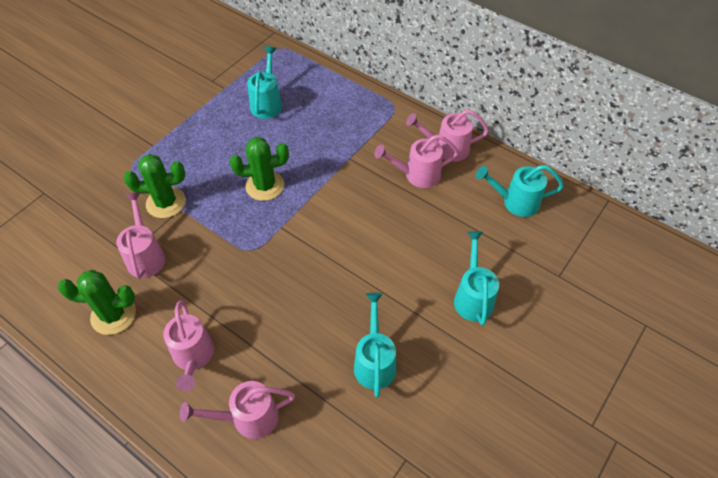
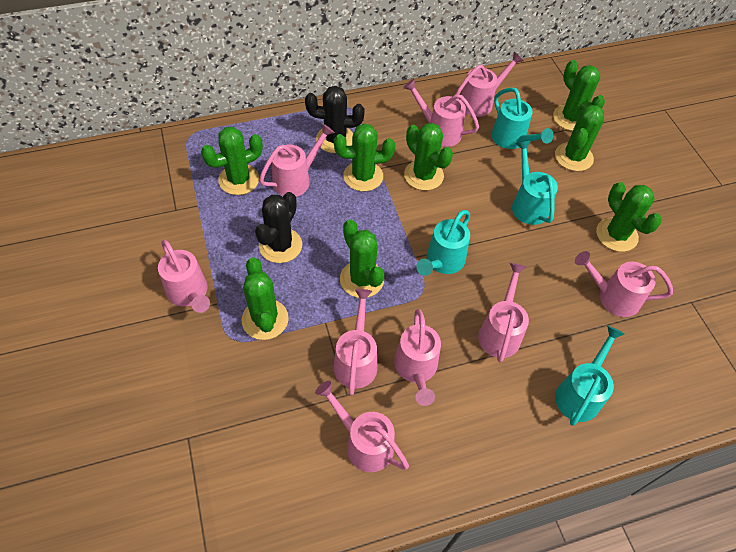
black cactus: none = 0 -> [255,192,302,263] [305,86,365,153] = 2
green cactus: [58,270,136,335] [124,154,186,218] [230,137,289,201] = 3 -> [201,127,263,195] [242,257,289,340] [334,123,395,191] [340,219,384,298] [404,123,453,191] [553,60,605,131] [555,105,604,171] [596,182,662,252] = 8
pink watering can: [116,192,166,279] [163,300,214,392] [180,381,295,439] [374,135,459,188] [406,110,489,162] = 5 -> [158,240,210,313] [259,124,335,197] [315,381,409,472] [334,289,378,396] [394,309,441,406] [403,79,479,147] [455,52,523,117] [478,263,529,362] [575,251,673,317] = 9

